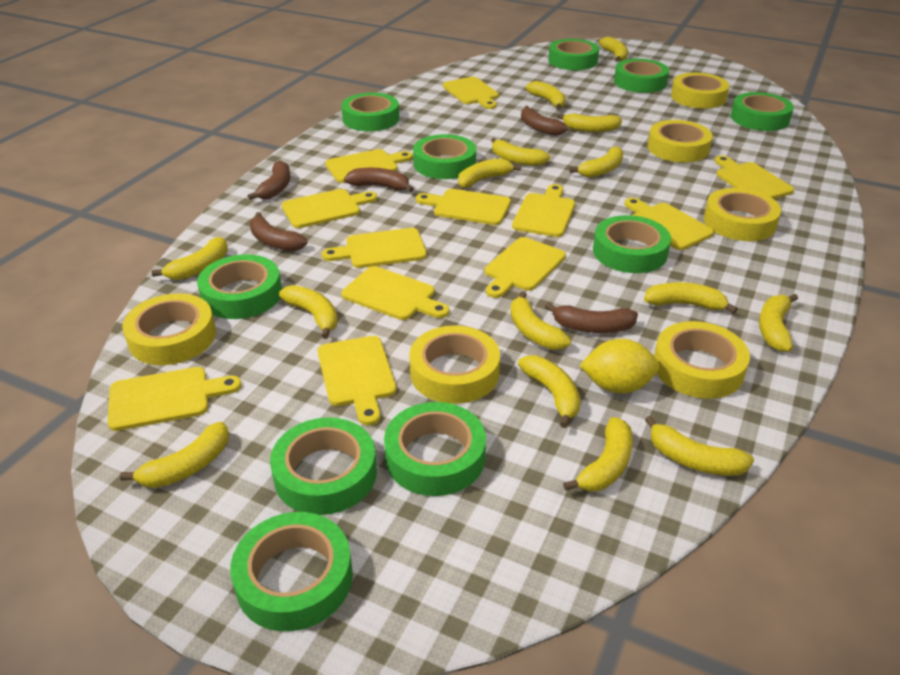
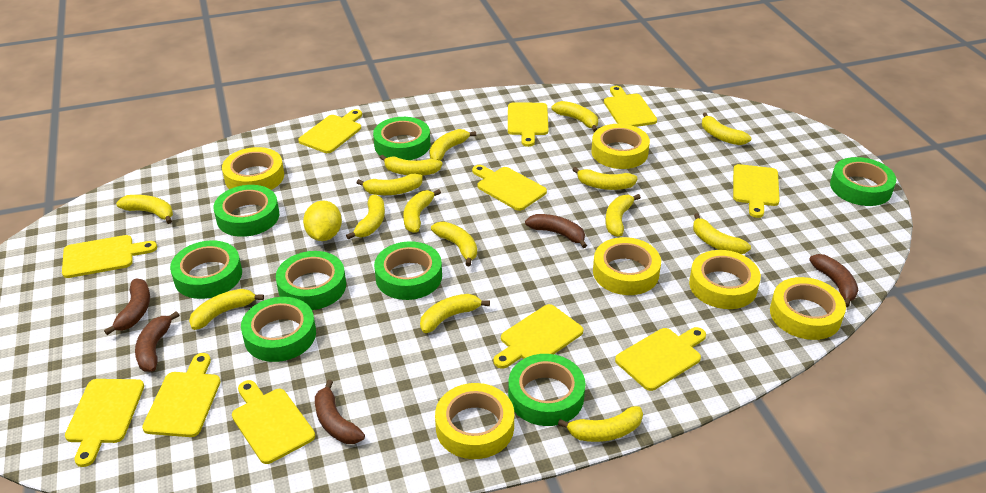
green tape: [197,254,282,319] [230,512,353,631] [270,417,377,515] [341,93,399,131] [384,402,486,496] [413,134,476,179] [548,39,599,70] [593,215,671,273] [614,59,669,93] [731,92,794,131] = 10 -> [170,241,242,299] [213,185,279,237] [241,297,316,362] [276,251,346,310] [373,117,430,160] [374,241,442,300] [508,354,585,426] [830,157,896,206] = 8
yellow cutting board: [107,367,242,431] [282,189,378,228] [318,336,396,425] [322,228,427,268] [325,149,413,183] [341,266,449,320] [416,189,511,225] [443,77,499,109] [484,237,566,298] [512,184,575,237] [624,198,714,250] [715,155,794,199] = 12 -> [62,235,157,278] [65,379,144,467] [142,353,221,437] [232,380,315,464] [298,109,362,153] [472,165,547,211] [494,304,583,369] [508,102,548,147] [604,86,657,127] [615,327,706,391] [733,164,780,218] = 11

